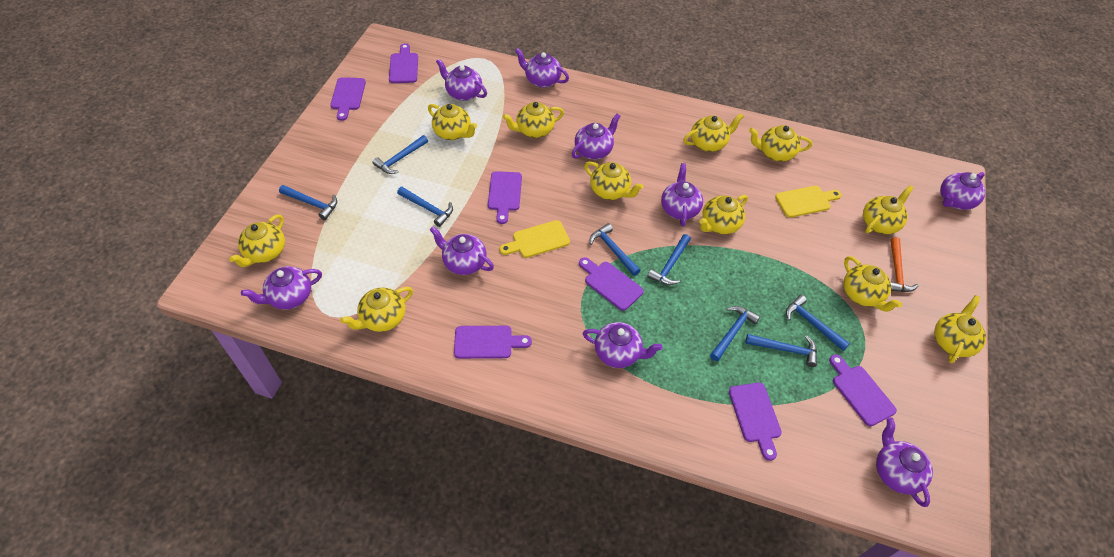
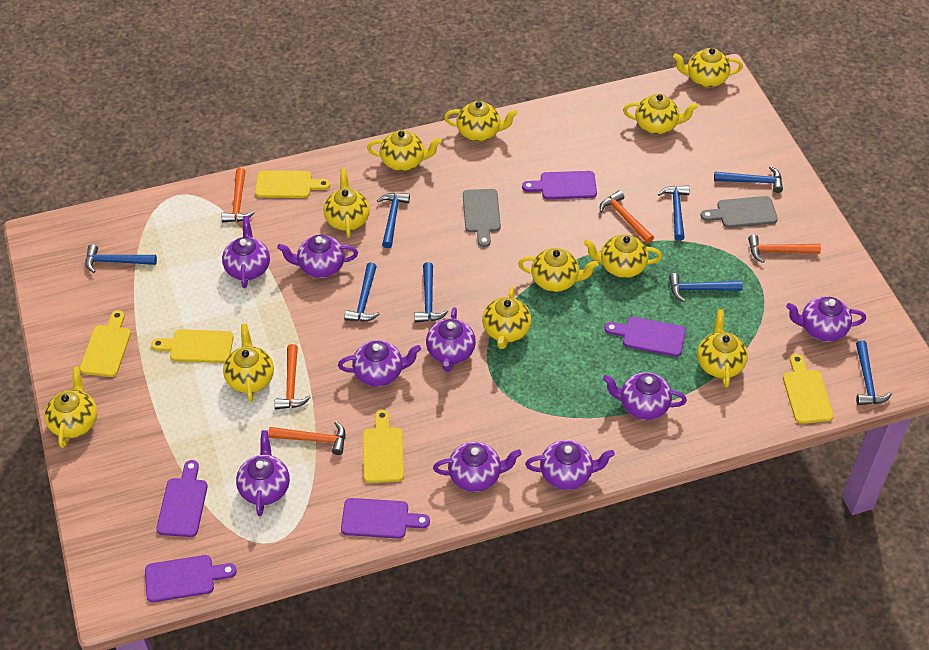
grey cutting board: none = 0 -> [463,189,501,247] [701,196,778,228] = 2
orange hammer: [890,237,919,292] = 1 -> [221,168,255,222] [268,421,345,455] [274,344,311,409] [600,190,654,244] [748,235,821,263] = 5
purple cutting board: [330,77,366,121] [389,43,418,83] [454,326,532,359] [488,171,522,224] [579,257,644,311] [729,383,782,461] [829,354,897,426] = 7 -> [145,555,237,602] [156,460,208,537] [341,498,430,539] [522,171,597,199] [604,317,686,357] = 5
yellow cutting board: [499,220,570,258] [775,186,842,218] = 2 -> [80,310,131,377] [151,329,234,363] [255,170,330,198] [363,410,404,483] [783,354,834,424] = 5

